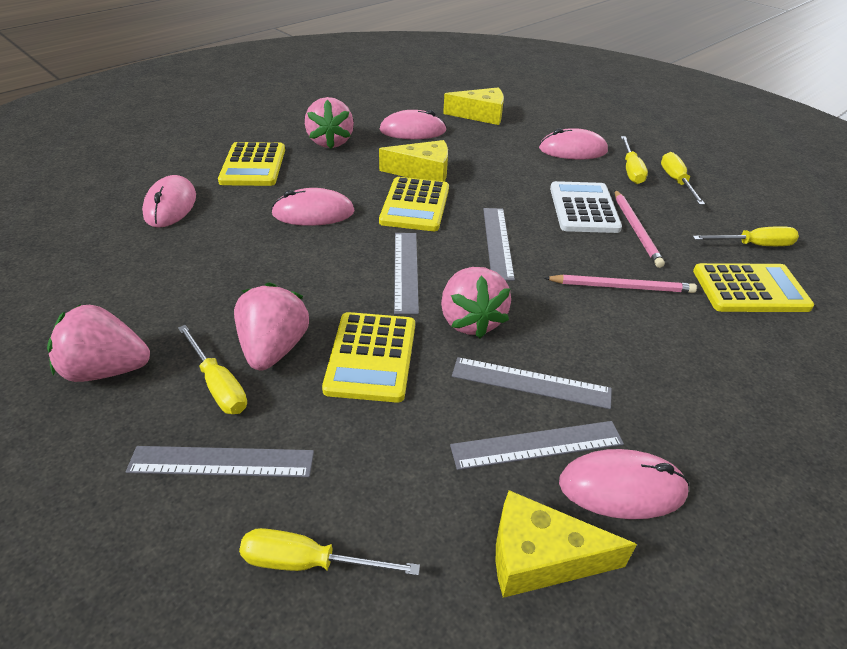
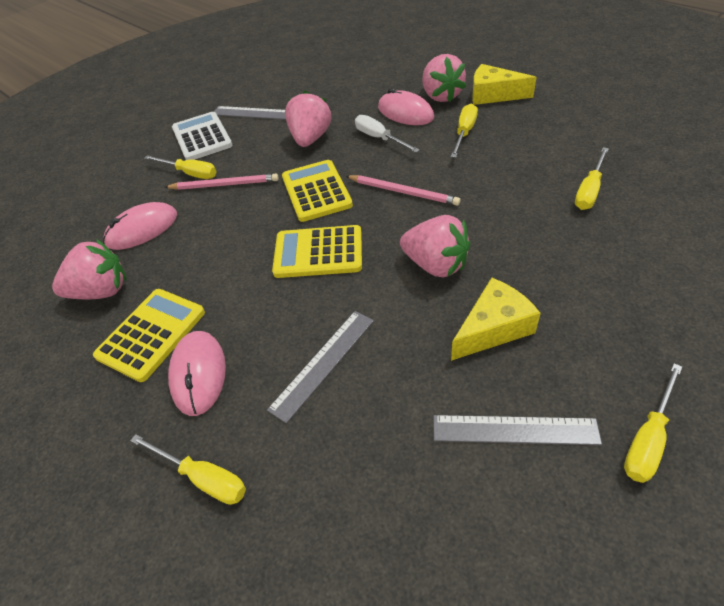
grey ruler: [126,446,314,477] [394,233,419,315] [450,421,624,470] [452,357,612,409] [483,208,515,281] = 5 -> [214,106,286,120] [267,311,374,423] [433,415,602,445] = 3
pink mouse: [142,175,196,228] [271,188,355,226] [380,110,447,139] [539,128,608,159] [559,449,689,519] = 5 -> [103,202,177,250] [168,331,226,416] [378,88,434,125] = 3
white screwdriver: none = 0 -> [355,115,420,152] = 1
yellow calculator: [218,142,285,186] [322,312,415,403] [379,177,449,231] [693,263,814,312] = 4 -> [93,289,205,382] [272,225,362,278] [282,160,353,222] = 3
yellow cheese: [379,140,448,182] [443,87,504,125] [496,490,637,598] = 3 -> [451,278,541,361] [472,64,537,105] = 2

